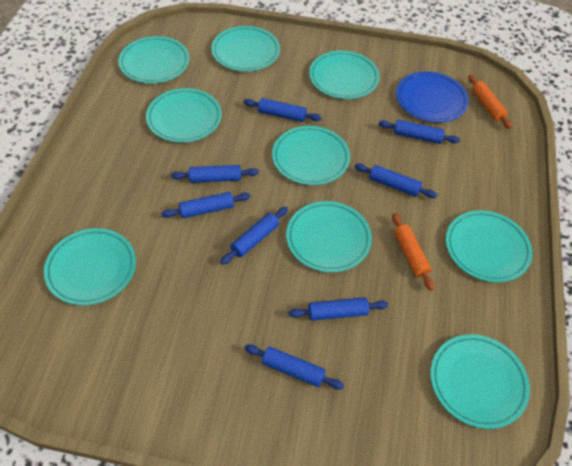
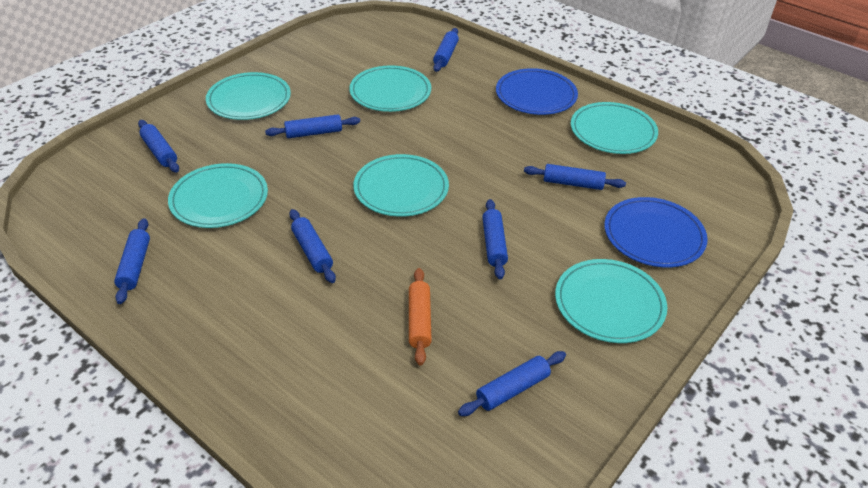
blue plate: [396,72,469,123] = 1 -> [496,68,578,115] [604,197,708,267] = 2
orange rolling pin: [392,213,434,291] [468,75,512,129] = 2 -> [409,268,432,365] = 1
turquoise plate: [44,228,136,305] [118,36,189,84] [146,88,222,143] [211,26,280,72] [272,126,350,185] [286,201,372,272] [309,51,380,99] [430,334,530,429] [446,210,532,283] = 9 -> [168,163,268,228] [206,72,291,120] [349,65,431,112] [353,154,449,217] [555,259,667,343] [571,102,658,154] = 6

